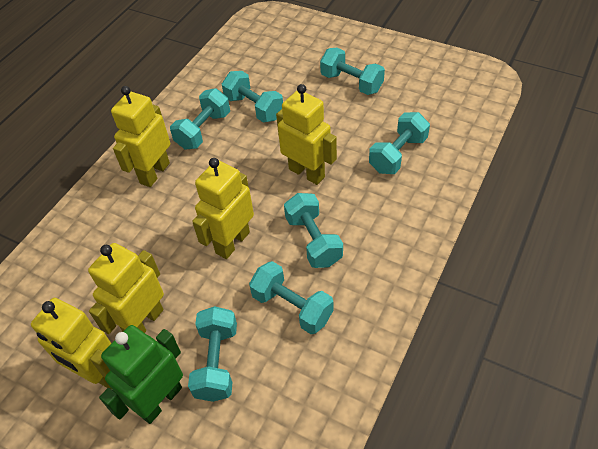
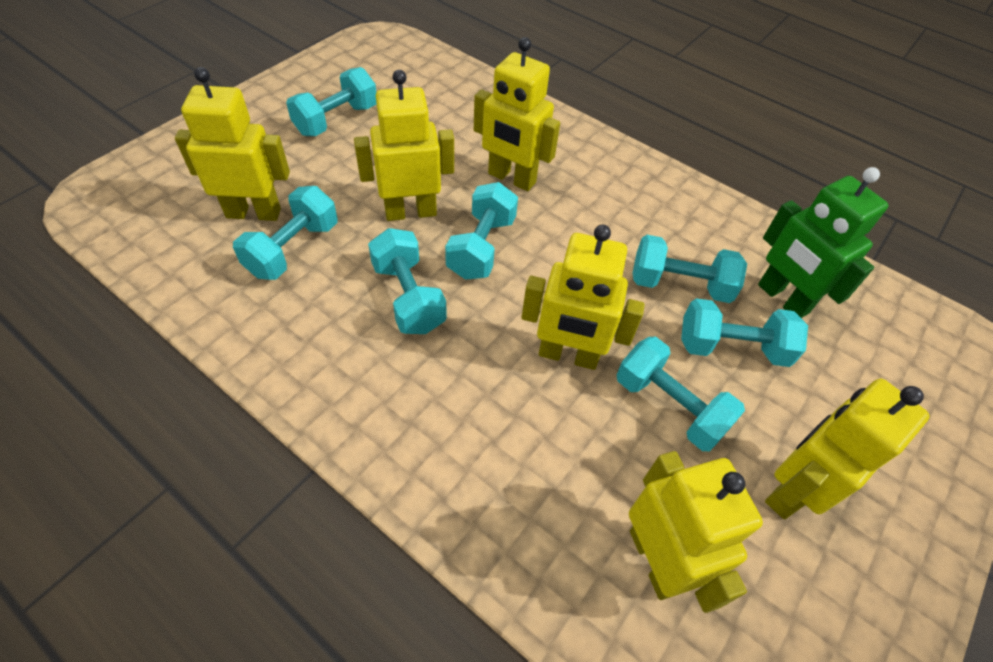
yellow robot: [31,298,111,388] [88,243,164,334] [111,86,170,187] [192,158,254,259] [276,84,337,185] = 5 -> [175,67,290,221] [354,70,454,221] [474,37,560,191] [522,225,645,370] [629,451,763,613] [765,379,930,519] = 6

